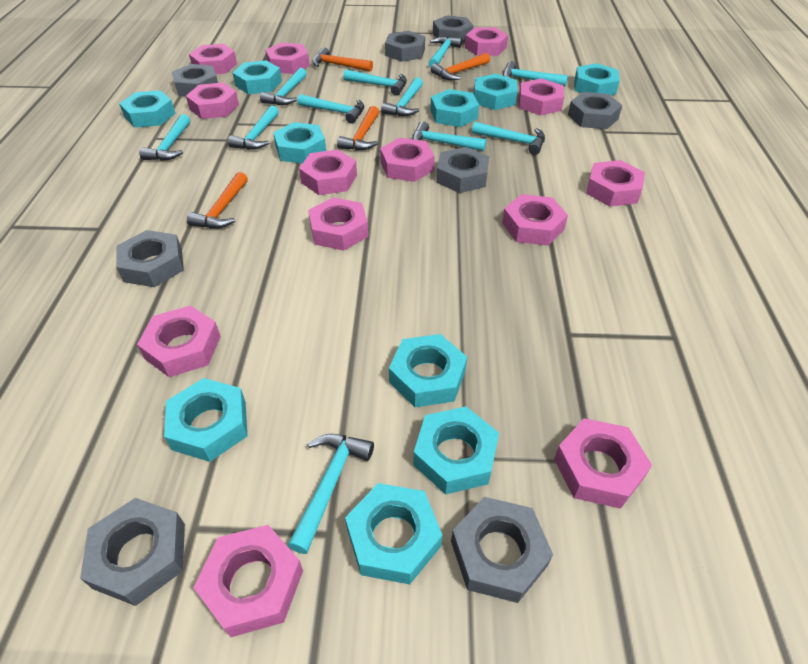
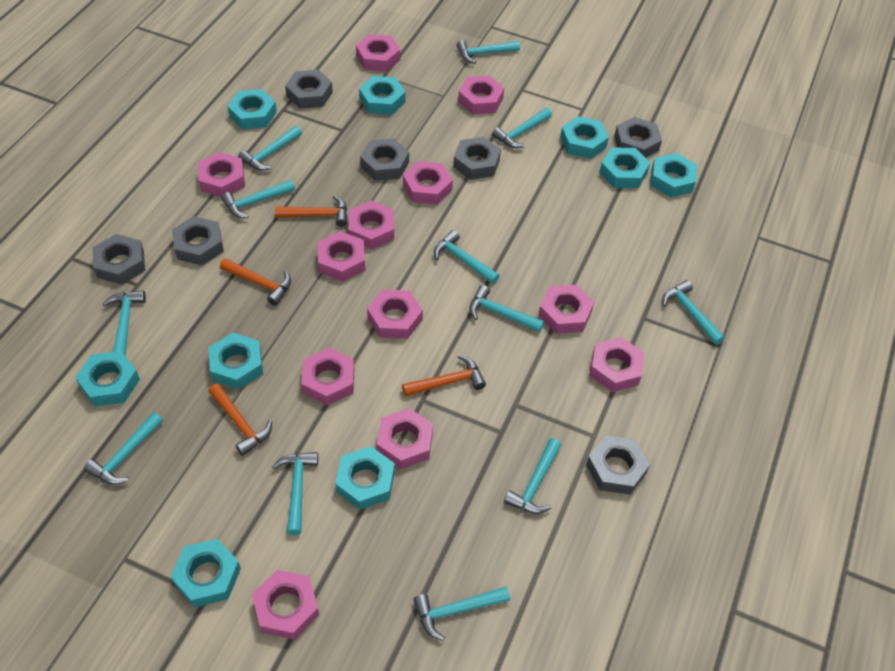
grey nut: [80,498,185,606] [116,230,184,287] [172,64,218,97] [385,31,425,62] [433,15,473,43] [436,147,489,193] [451,497,553,603] [568,92,622,129] = 8 -> [93,234,145,285] [172,216,224,265] [285,70,333,109] [360,138,409,181] [453,137,501,180] [586,435,650,495] [614,117,662,158] = 7
pink nut: [137,305,221,377] [186,82,239,119] [189,44,237,74] [193,525,303,637] [265,43,310,74] [299,150,357,195] [308,197,368,251] [380,138,435,182] [465,27,508,56] [502,194,568,246] [519,78,565,116] [554,418,652,509] [586,160,645,207] = 13 -> [198,152,245,197] [252,570,319,640] [301,348,354,406] [317,231,365,282] [349,201,394,249] [356,34,400,72] [367,290,423,339] [377,408,433,469] [403,161,453,205] [458,76,504,114] [538,285,594,334] [589,337,644,392] = 12
turquoise hammer: [139,114,190,161] [228,105,279,150] [260,68,307,105] [288,434,374,554] [298,94,364,124] [343,70,407,96] [381,77,423,116] [412,121,486,151] [429,36,462,67] [472,122,545,155] [503,61,568,86] = 11 -> [84,412,163,485] [103,291,146,356] [221,180,295,219] [238,126,302,171] [272,452,318,535] [413,586,510,641] [434,230,500,284] [457,40,520,64] [469,285,544,333] [492,108,552,148] [504,438,561,514] [662,280,725,345] = 12
turquoise nut: [119,90,176,128] [164,378,247,462] [233,60,282,94] [273,122,326,163] [345,483,442,584] [389,334,467,407] [413,407,499,495] [430,89,479,127] [474,74,518,110] [574,63,620,95] = 10 -> [75,351,140,406] [171,539,241,608] [208,333,263,389] [227,89,277,130] [335,446,395,510] [359,76,406,115] [560,116,609,159] [599,147,650,188] [650,153,697,197] = 9

